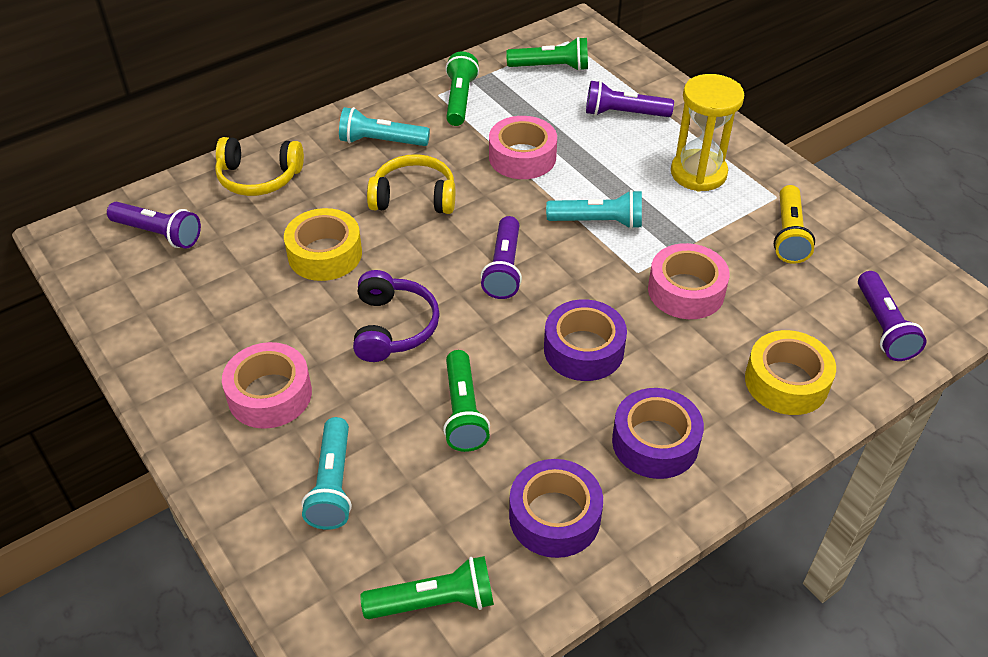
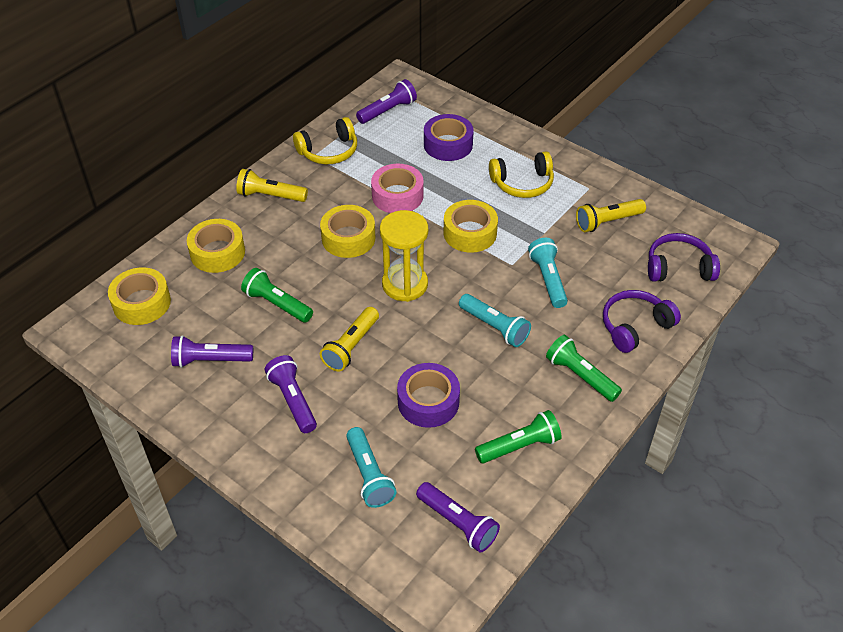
green flashlight: [360,556,494,619] [443,350,490,452] [446,51,479,126] [506,37,588,71] = 4 -> [241,268,313,323] [475,410,562,463] [546,335,622,402] = 3
pink tape: [222,342,312,429] [489,116,557,179] [648,243,730,319] = 3 -> [371,164,424,213] = 1
purple headphones: [353,270,440,362] = 1 -> [603,290,681,353] [648,233,720,282] = 2
purple tape: [509,459,603,558] [544,299,627,381] [612,388,704,479] = 3 -> [397,363,460,428] [424,114,474,161] = 2
yellow flashlight: [774,185,815,264] = 1 -> [236,169,308,202] [320,307,379,372] [576,199,646,232] = 3
yellow tape: [284,208,362,281] [745,330,836,415] = 2 -> [108,267,171,325] [187,219,245,273] [320,205,375,258] [443,200,498,253] = 4

